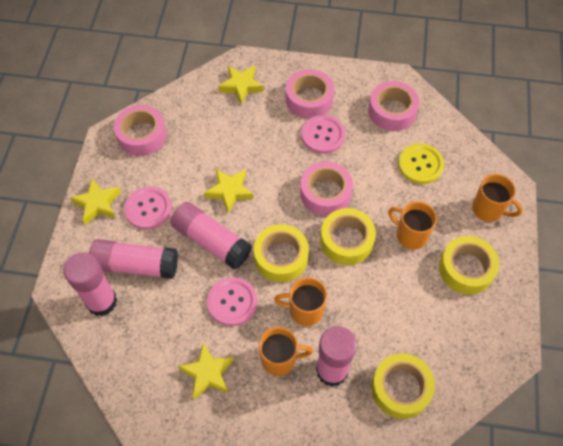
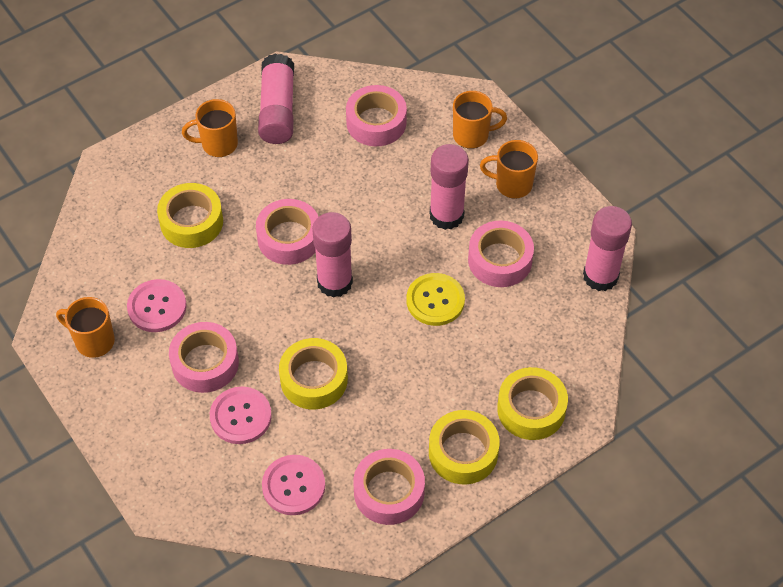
pink tape: [114,105,167,156] [286,69,334,119] [300,161,353,216] [368,81,419,131] = 4 -> [169,322,239,393] [256,199,319,265] [346,85,407,146] [353,449,425,525] [468,221,534,287] = 5
yellow star: [70,178,121,225] [178,343,234,399] [204,169,254,213] [218,66,264,104] = 4 -> none = 0

